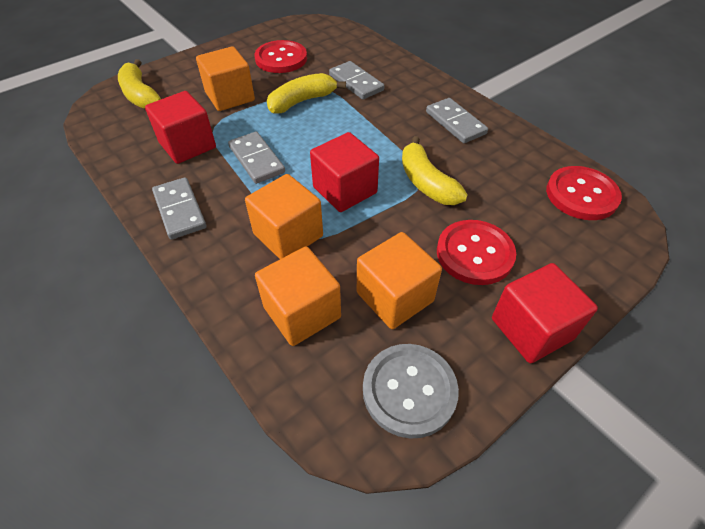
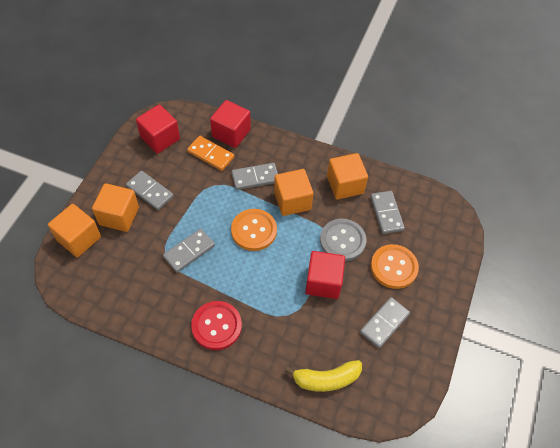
grey domino: [152,177,206,240] [228,131,285,184] [329,61,384,99] [426,98,488,143] = 4 -> [126,171,174,210] [163,229,215,273] [232,163,278,190] [360,297,410,348] [370,191,405,234] = 5
orange button: none = 0 -> [231,209,277,251] [371,244,419,289] = 2
orange domino: none = 0 -> [187,136,234,171] = 1
red button: [254,40,307,73] [437,220,516,285] [546,166,622,220] = 3 -> [191,301,242,350] = 1
yellow banana: [118,59,161,108] [267,73,346,113] [402,136,468,205] = 3 -> [285,360,362,392] = 1

